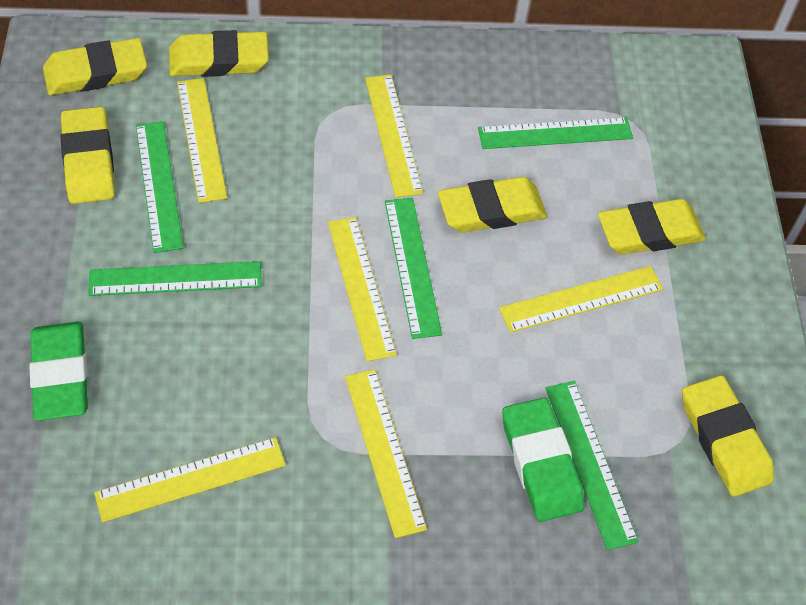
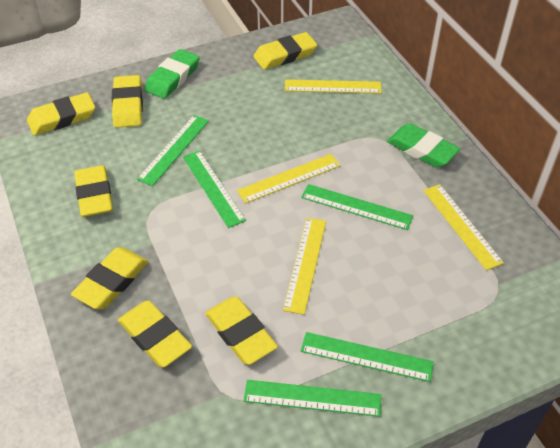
yellow eraser: [43,38,147,95] [61,107,115,204] [169,30,269,77] [438,177,547,233] [598,199,706,255] [682,375,774,497] = 6 -> [27,92,95,135] [71,247,148,309] [74,165,113,217] [112,75,143,128] [118,301,192,367] [205,297,278,365] [253,32,317,70] = 7
yellow ruler: [94,437,286,523] [177,78,227,203] [328,217,397,362] [345,369,427,538] [365,75,423,198] [499,266,663,333] = 6 -> [237,154,341,204] [283,218,326,315] [285,79,382,94] [423,184,504,271] = 4

